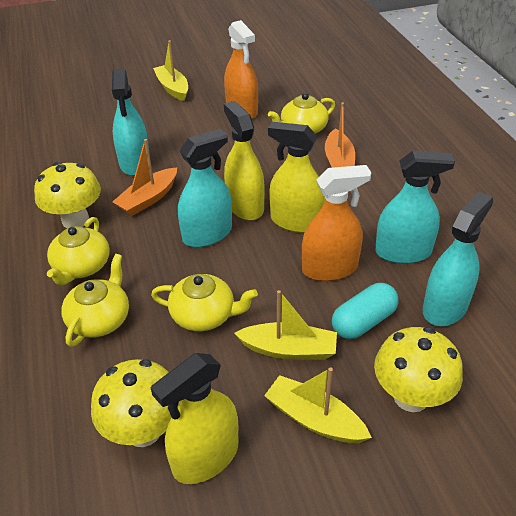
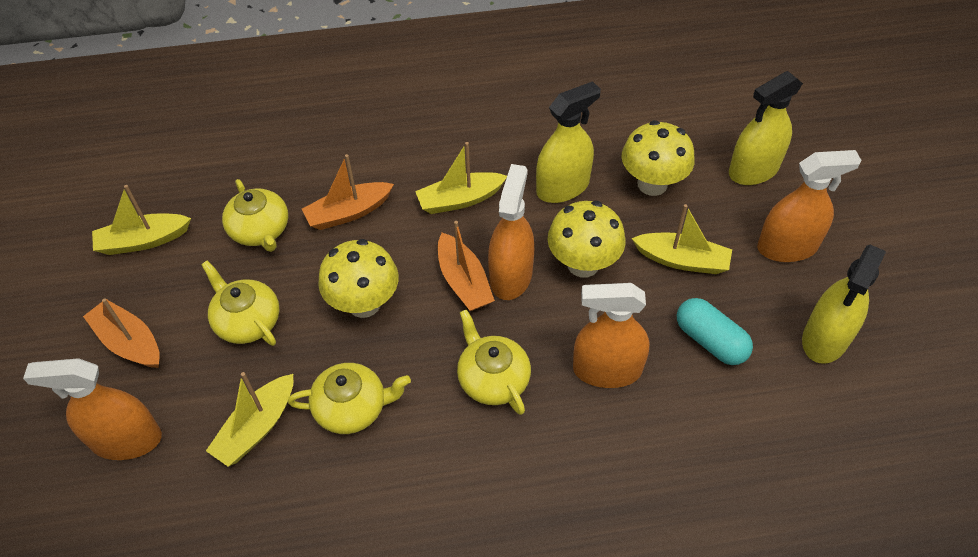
orange boat: [113,139,177,216] [325,102,355,168] = 2 -> [83,298,160,368] [302,154,394,230] [438,221,495,311] = 3
orange spray bottle: [224,20,258,119] [302,165,371,281] = 2 -> [23,358,162,460] [488,164,534,300] [573,283,650,388] [757,150,862,262] = 4
turquoise spray bottle: [112,69,150,176] [178,129,232,247] [375,151,455,264] [423,192,493,326] = 4 -> none = 0
yellow boat: [153,40,188,101] [234,290,337,360] [264,367,372,443] = 3 -> [92,185,191,255] [206,372,293,467] [415,142,507,214] [632,204,732,274] = 4

